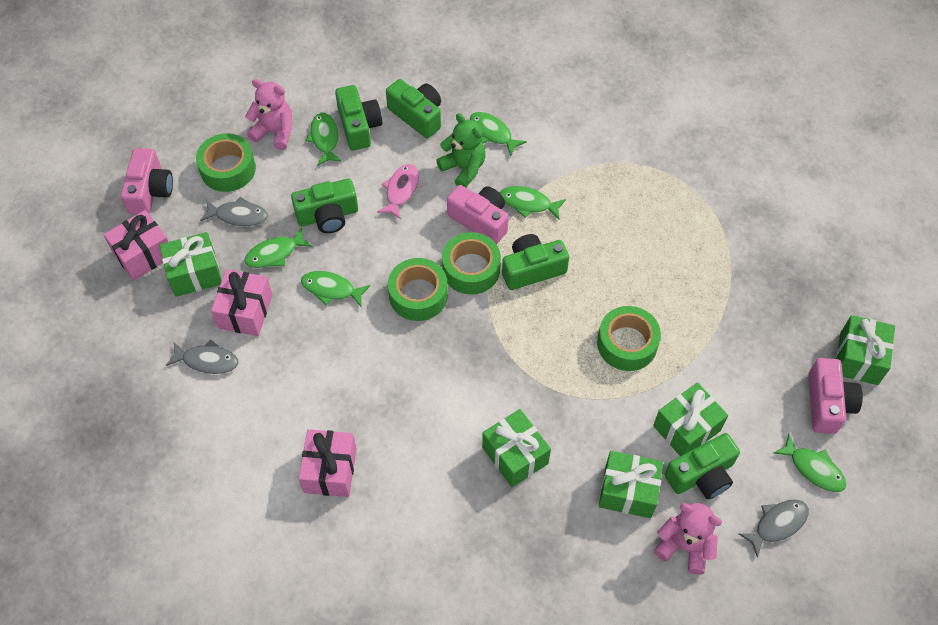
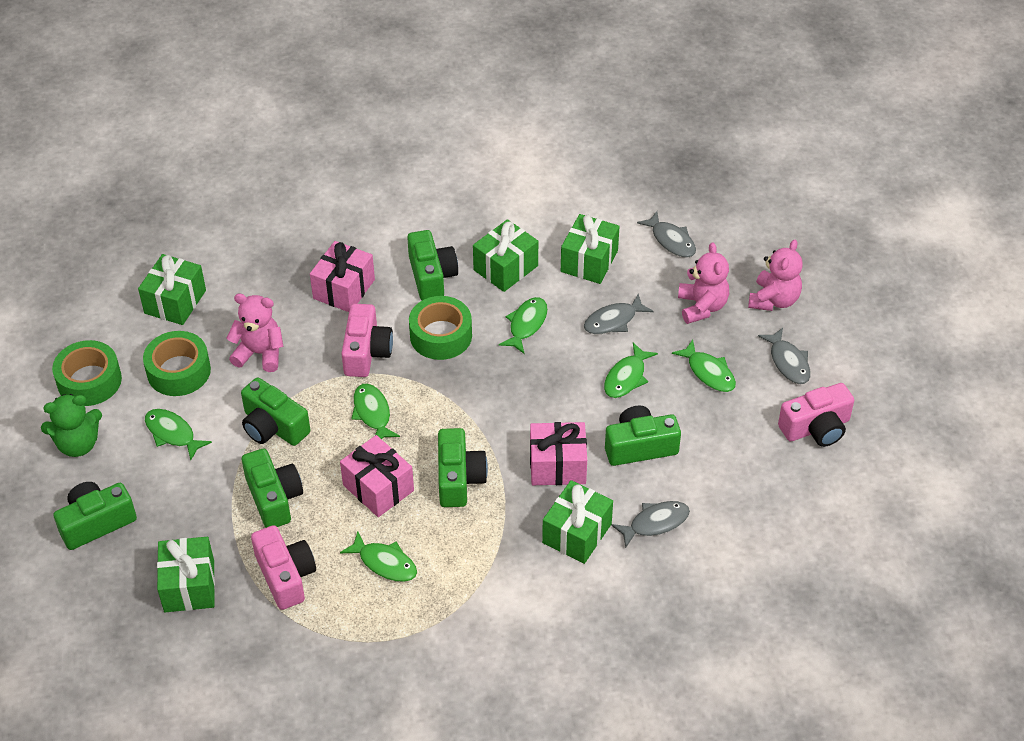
green camera: [291,179,358,233] [335,85,382,150] [386,79,441,138] [502,234,569,290] [665,433,740,499] = 5 -> [54,482,137,550] [241,378,310,446] [242,449,303,528] [407,230,458,300] [438,428,488,507] [605,406,681,466] = 6
green tape: [196,133,256,192] [388,258,448,321] [442,232,501,295] [597,306,661,371] = 4 -> [52,340,122,406] [143,331,211,396] [409,296,472,360] = 3
grey fish: [166,339,238,374] [200,197,268,226] [738,499,809,558] = 3 -> [584,294,654,334] [611,501,690,548] [637,211,696,258] [758,328,811,384] = 4
pink fish: [377,164,419,219] = 1 -> none = 0
pink teddy bear: [245,79,292,150] [654,503,722,574] = 2 -> [226,294,284,372] [678,242,729,324] [748,239,803,311] = 3

